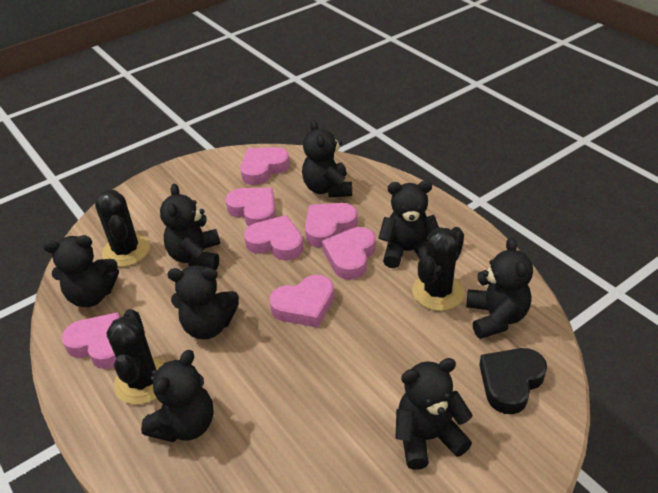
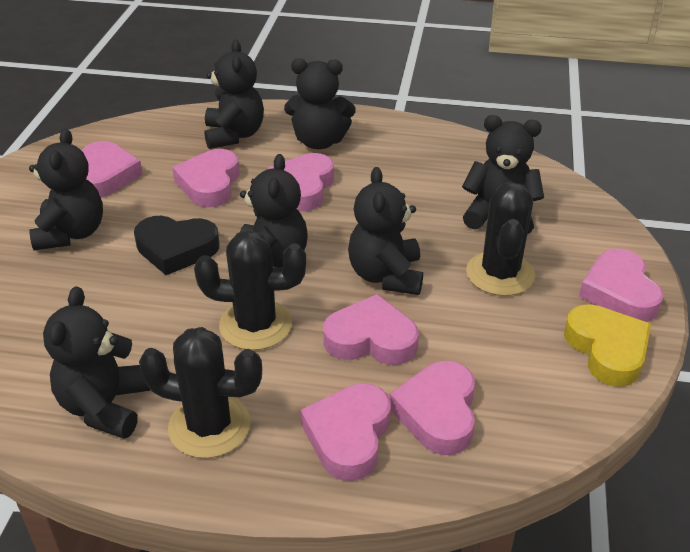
black teddy bear: [43,235,119,307] [141,350,214,442] [160,184,220,270] [167,265,239,339] [302,120,352,197] [378,181,439,268] [396,358,473,470] [466,237,533,339] = 8 -> [29,128,103,250] [43,286,150,439] [204,40,264,149] [240,154,308,268] [284,58,356,149] [348,167,423,295] [462,115,544,234] = 7
yellow heart: none = 0 -> [564,304,651,387] = 1

